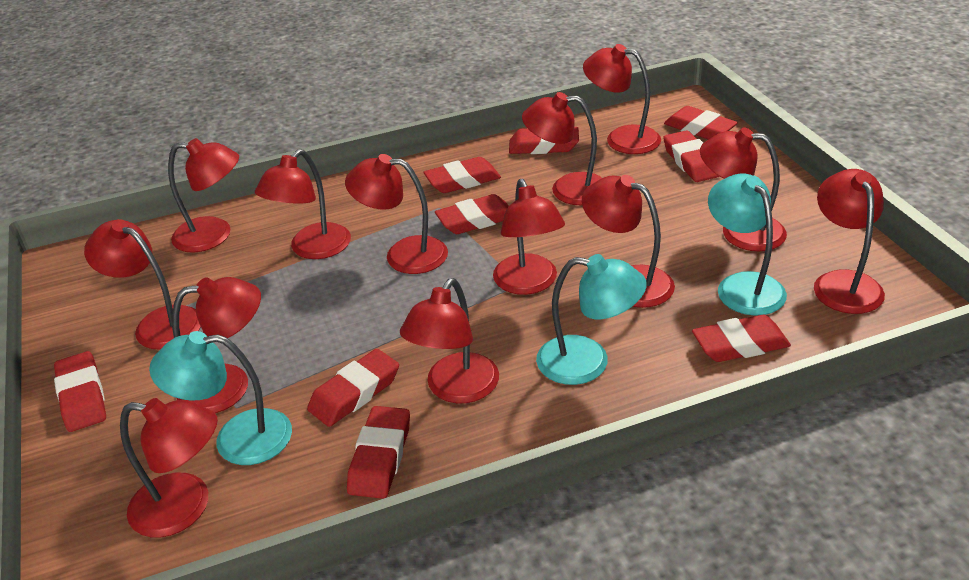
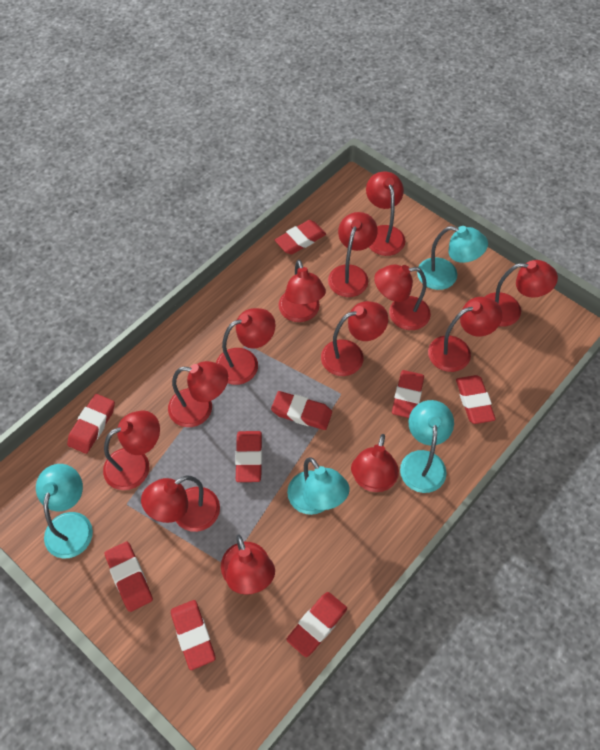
turquoise lamp: [149,331,292,465] [536,254,647,385] [708,173,787,316] = 3 -> [36,464,93,558] [287,457,350,515] [400,400,454,493] [417,226,488,290] = 4

